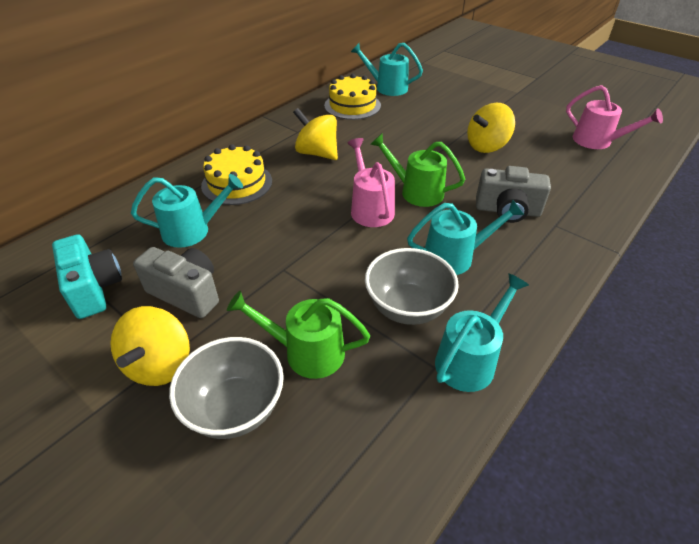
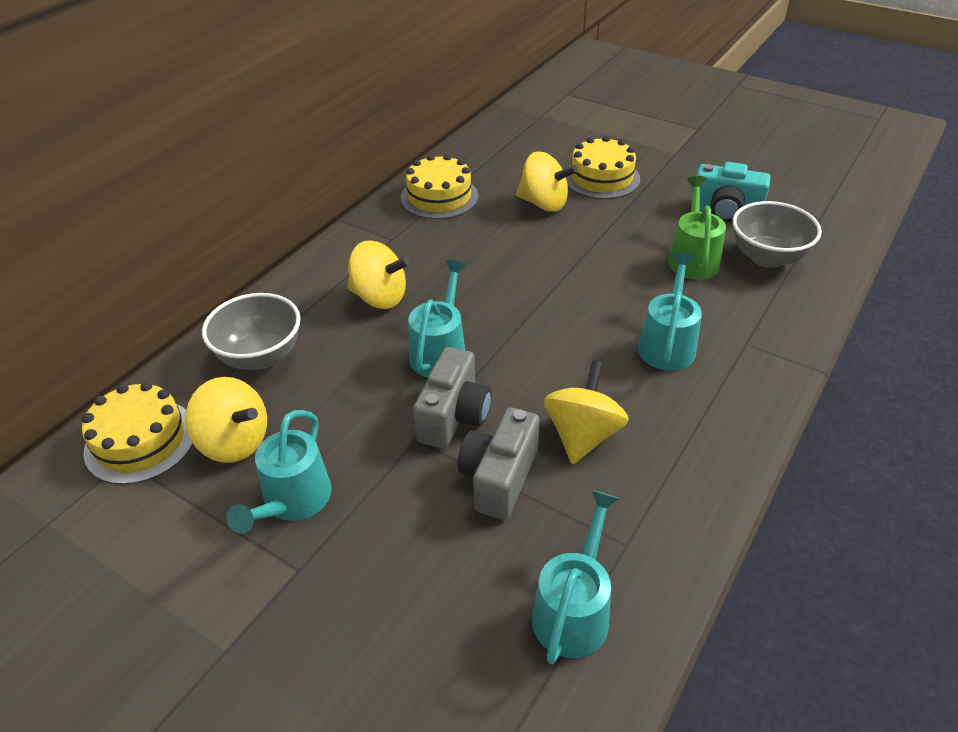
green watering can: [227,291,370,379] [370,134,465,207] = 2 -> [668,176,726,280] = 1
pink watering can: [348,138,395,227] [566,85,663,149] = 2 -> none = 0
yellow cake: [201,144,272,205] [324,74,381,120] = 2 -> [82,382,193,485] [401,154,478,219] [566,136,640,199] = 3
yellow spinning top: [110,306,190,386] [293,108,338,160] [467,103,515,153] = 3 -> [185,377,267,463] [348,241,410,309] [516,151,578,212] [544,360,629,464] = 4

